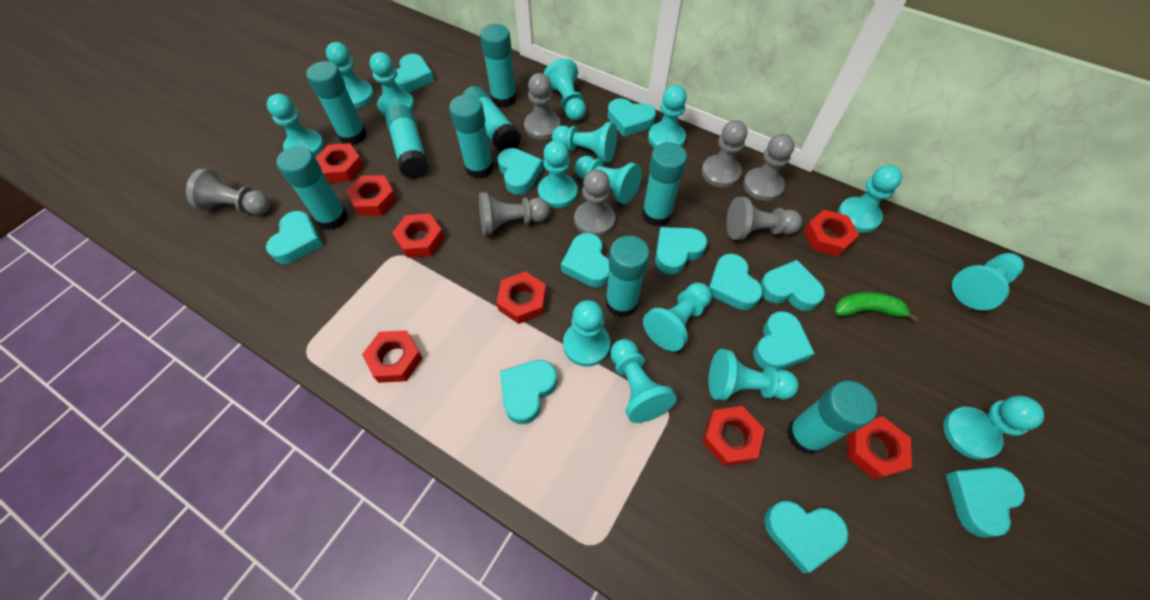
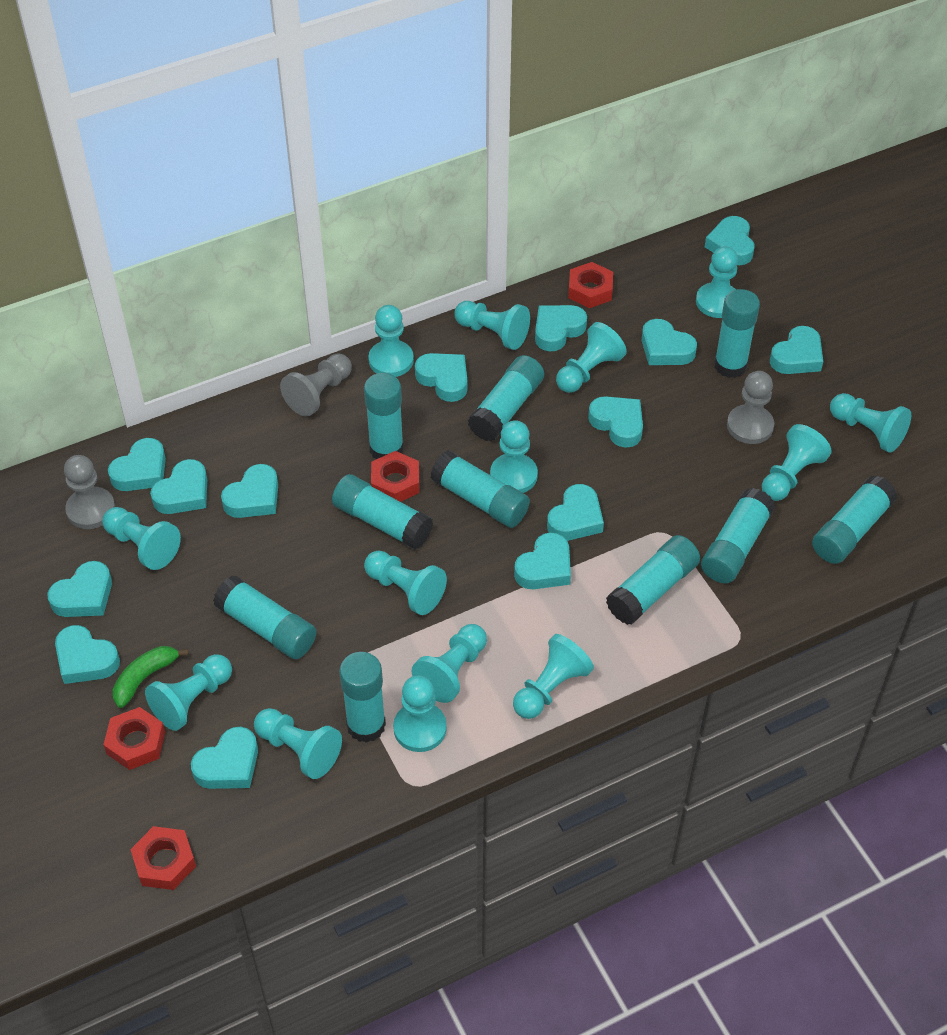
grey pawn: [186,168,270,215] [479,192,550,235] [524,73,561,140] [574,169,615,237] [701,120,747,188] [726,197,802,240] [743,134,795,201] = 7 -> [64,455,115,529] [280,353,352,417] [727,371,774,444] = 3
red nut: [316,143,364,183] [346,175,397,216] [362,330,423,383] [392,213,445,258] [497,271,546,324] [702,406,765,466] [804,210,859,257] [847,417,912,480] = 8 -> [103,707,165,770] [130,826,196,890] [371,451,419,502] [568,262,613,308] = 4
turquoise glue stick: [277,146,348,230] [306,61,367,145] [385,104,429,179] [449,94,494,179] [462,86,521,153] [480,24,517,107] [605,236,650,317] [642,142,687,226] [787,381,877,454] = 9 -> [213,575,317,659] [332,474,433,550] [339,652,386,743] [364,373,404,459] [431,450,530,528] [468,355,544,441] [606,535,700,625] [701,488,775,583] [714,289,760,378] [812,476,897,564] = 10
turquoise heart: [266,211,323,264] [394,54,434,92] [498,148,543,195] [500,360,557,424] [561,233,609,287] [608,98,656,137] [655,227,707,275] [709,254,763,310] [753,311,815,370] [760,260,825,311] [764,501,848,573] [946,467,1025,538] = 12 -> [47,561,112,617] [55,625,120,684] [108,438,166,491] [150,459,207,514] [191,727,258,789] [221,464,278,518] [415,353,467,402] [514,532,571,589] [535,305,587,351] [547,484,604,541] [588,396,643,448] [642,319,697,365] [705,216,755,265] [770,326,823,374] = 14
turquoise pawn: [267,94,324,156] [326,42,374,108] [369,52,414,116] [538,140,578,208] [543,58,586,121] [552,122,617,163] [563,300,610,367] [575,156,642,204] [610,339,677,423] [643,283,712,351] [648,85,687,148] [709,349,799,401] [838,165,902,233] [943,396,1044,460] [952,253,1024,310] = 15 -> [102,507,181,570] [145,654,232,731] [254,708,342,779] [364,550,447,615] [368,305,414,377] [393,675,447,752] [411,624,487,703] [454,301,530,350] [490,420,538,493] [513,634,594,719] [556,322,627,393] [696,246,738,318] [762,424,832,501] [830,393,911,453] = 14

